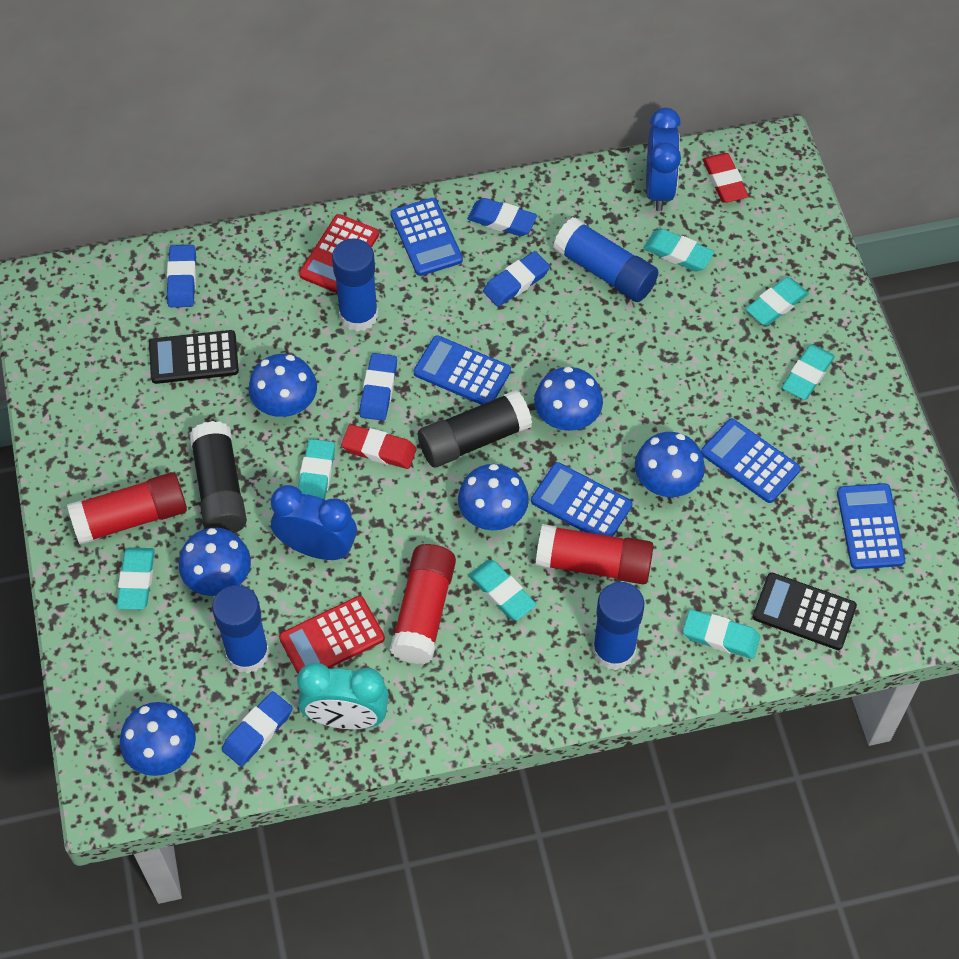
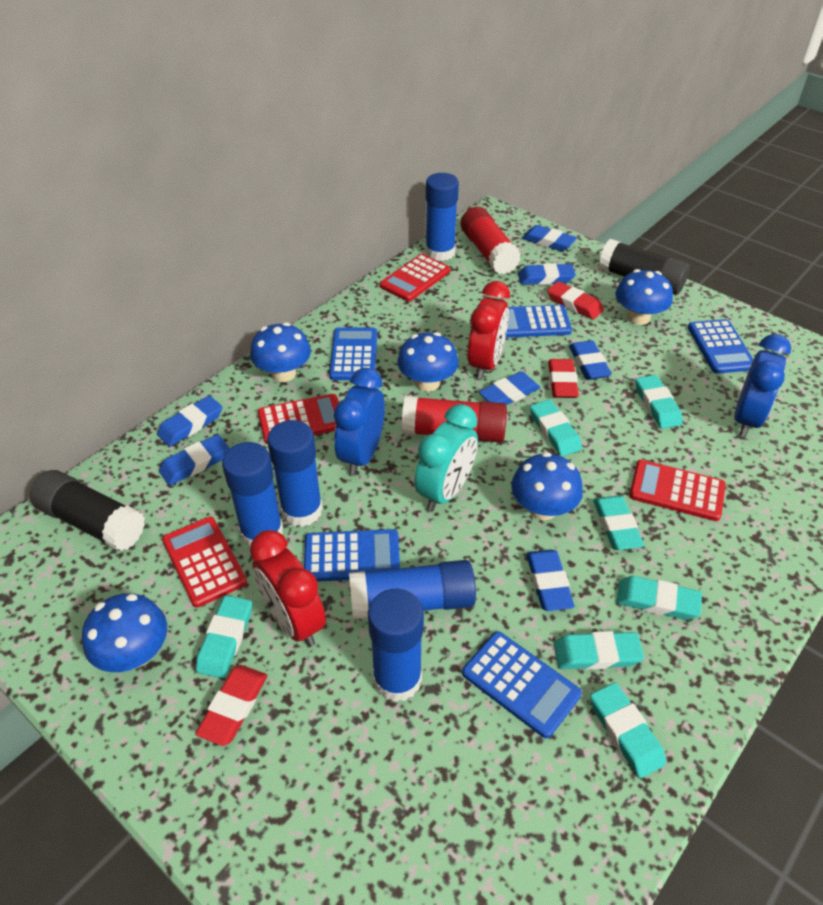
black calculator: [149,330,239,384] [753,573,857,650] = 2 -> none = 0
blue eraser: [167,245,196,307] [222,691,293,767] [359,353,397,421] [468,198,537,236] [483,251,550,307] = 5 -> [157,396,223,447] [159,434,229,486] [479,371,541,405] [518,263,576,285] [522,225,577,251] [526,550,575,611] [569,340,612,380] = 7
blue glue stick: [212,585,270,674] [332,238,378,331] [553,217,658,302] [592,582,644,670] = 4 -> [222,442,283,548] [267,420,323,527] [349,560,476,620] [368,589,424,702] [425,173,459,261] = 5
blue mushroom: [120,702,196,776] [179,528,251,596] [248,354,317,417] [458,464,529,530] [534,367,603,431] [635,432,705,497] = 6 -> [82,593,167,672] [250,322,311,382] [397,332,459,392] [511,452,583,520] [615,269,673,325] = 5
red calculator: [279,596,385,674] [299,214,379,293] = 2 -> [162,517,247,608] [258,394,339,444] [380,254,450,302] [629,460,726,521] = 4
red clock: none = 0 -> [250,530,326,647] [468,281,510,380] = 2
red eraser: [341,425,417,469] [703,153,748,203] = 2 -> [195,665,268,746] [547,281,604,320] [548,359,579,398] = 3
red glue stick: [67,472,187,545] [390,544,456,664] [536,524,654,584] = 3 -> [402,396,507,442] [461,207,521,274] = 2

